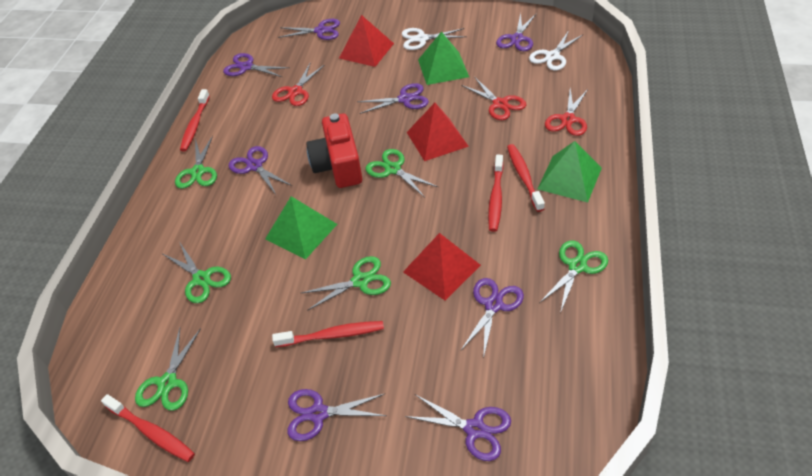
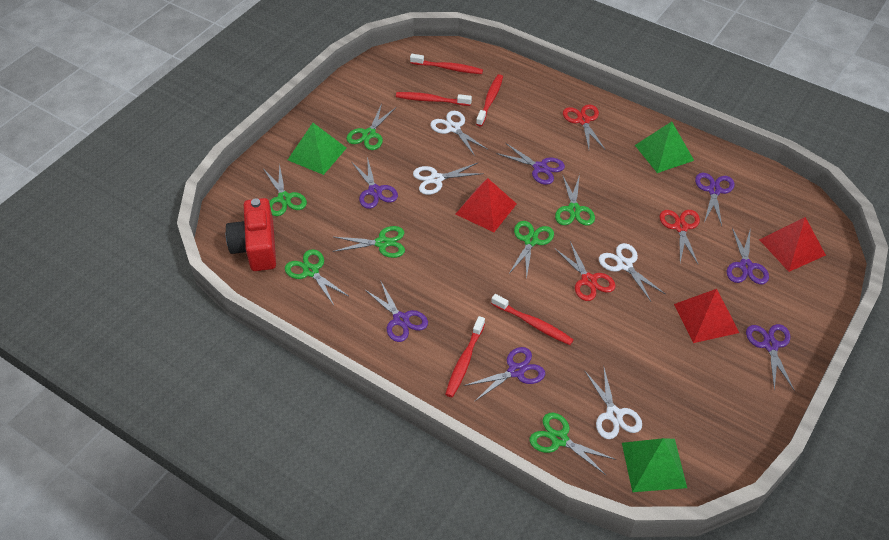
green scissors: [135,328,201,411] [163,241,231,303] [175,136,217,189] [302,256,391,311] [365,149,438,197] [539,240,608,313] = 6 -> [264,163,307,216] [285,249,348,305] [332,226,405,258] [346,104,395,150] [509,221,554,279] [530,413,616,475] [555,174,595,226] = 7
purple scissors: [223,53,290,77] [229,146,292,194] [278,19,340,40] [287,389,387,441] [357,83,429,114] [405,394,511,461] [461,278,524,359] [496,13,536,51] = 8 -> [352,157,398,209] [364,280,428,342] [464,347,545,402] [496,143,565,185] [695,173,734,226] [727,228,769,284] [746,324,795,391] = 7
white scissors: [402,28,466,50] [529,31,584,71] = 2 -> [413,163,484,195] [430,111,488,156] [585,368,642,439] [599,243,665,301] = 4

